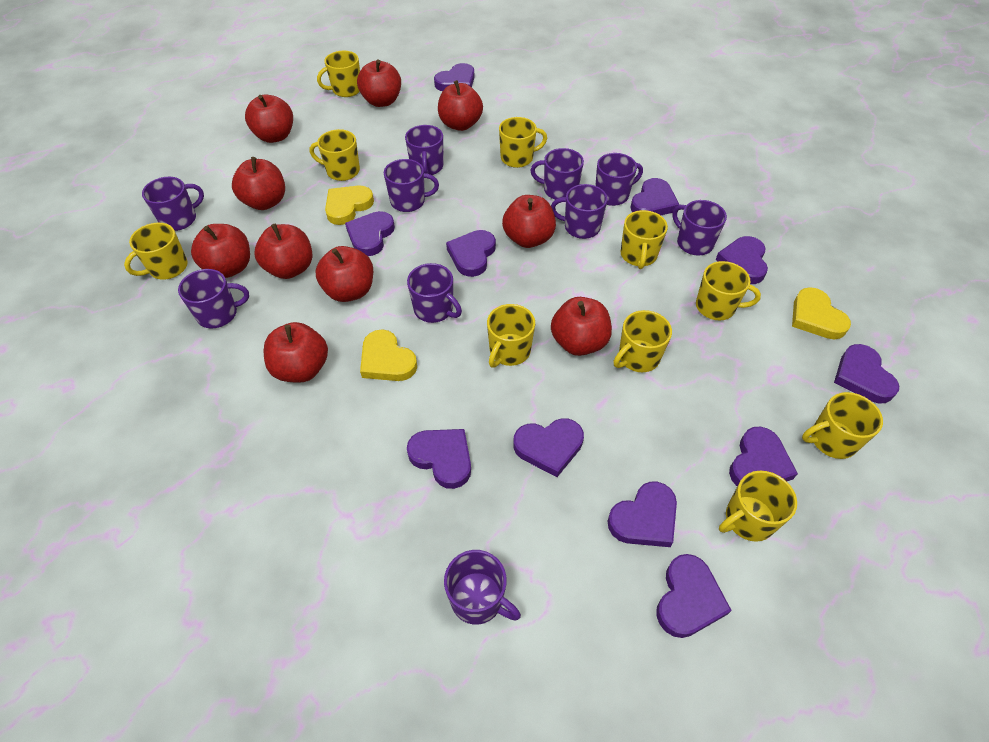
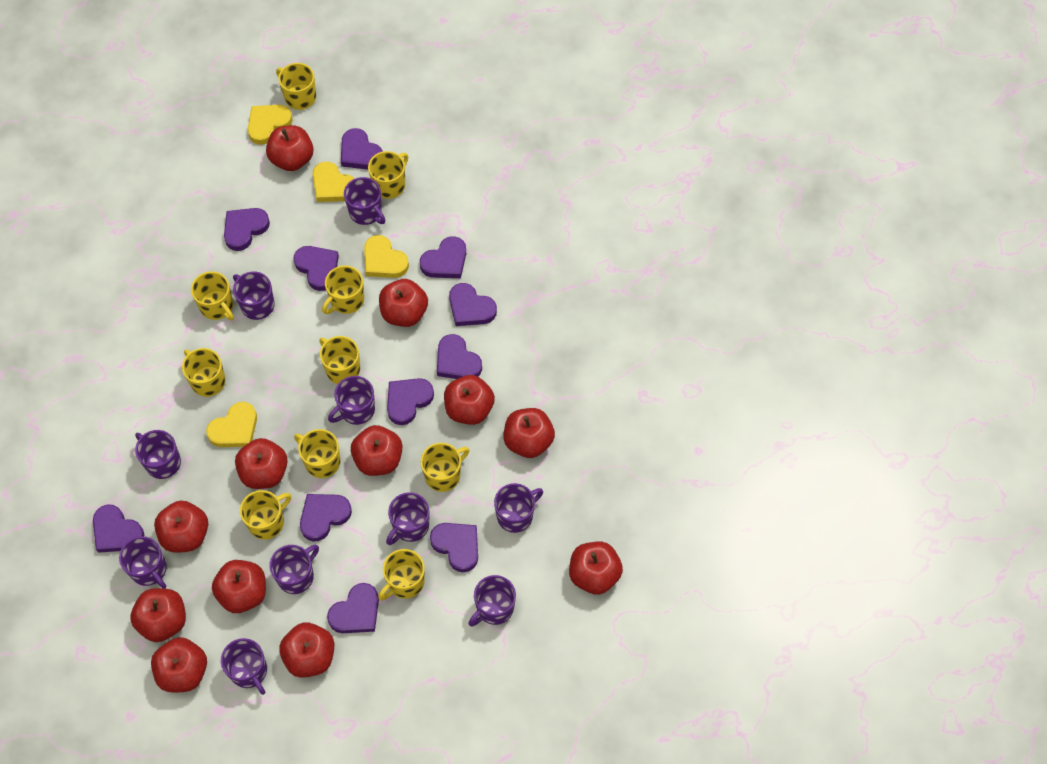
red apple: [191,224,250,278] [232,157,285,210] [245,94,293,143] [255,224,312,279] [264,322,328,383] [316,246,373,302] [357,59,401,107] [438,80,483,131] [502,195,556,248] [551,297,612,356] = 10 -> [130,588,186,642] [151,637,207,692] [154,501,208,553] [212,560,266,613] [235,438,288,489] [266,125,313,171] [279,622,334,678] [351,425,402,476] [379,279,428,327] [444,375,495,425] [503,408,555,458] [569,542,623,595] = 12
yellow heart: [325,185,374,225] [360,329,417,381] [792,287,851,339] = 3 -> [206,402,257,447] [248,105,293,145] [312,162,355,202] [364,235,409,278] = 4

